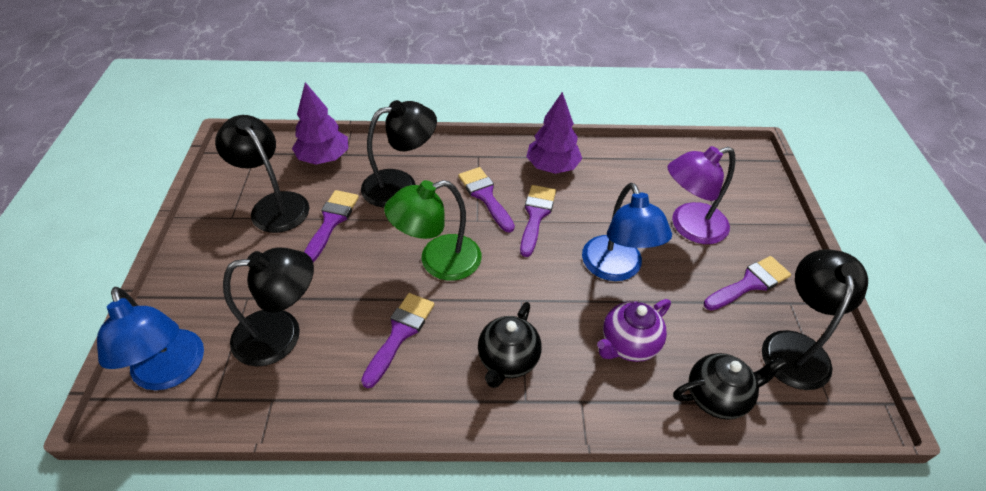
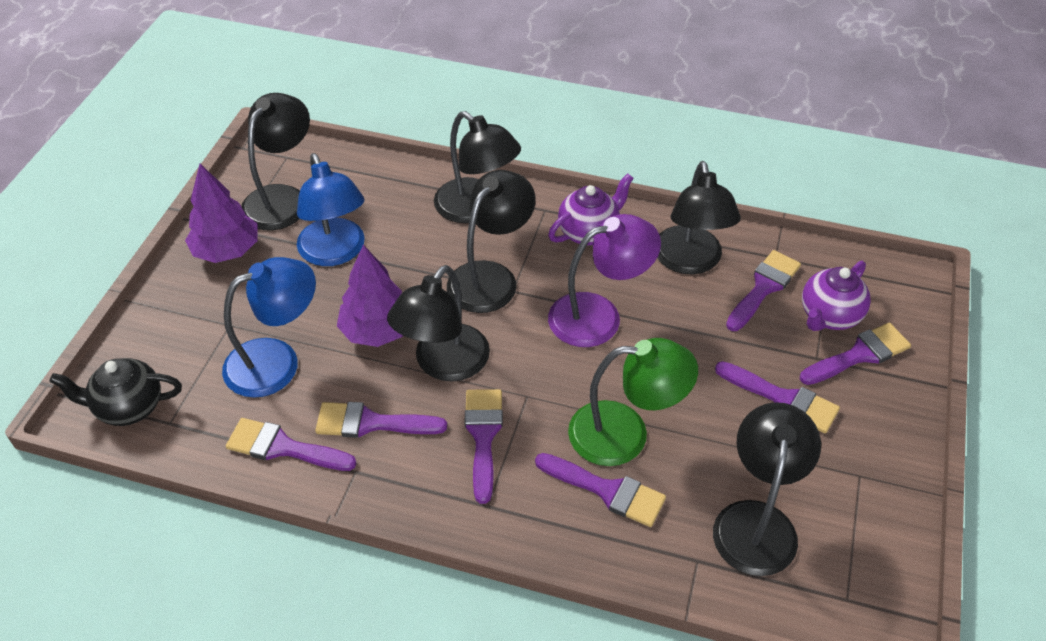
black lamp: [215,115,310,233] [223,248,314,367] [361,100,437,207] [762,249,868,390] = 4 -> [241,93,310,230] [387,265,490,381] [434,111,521,223] [447,170,536,313] [657,161,741,274] [713,402,821,576] = 6
black teapot: [478,302,542,388] [673,353,787,420] = 2 -> [50,358,182,426] = 1
purple brush: [304,190,359,262] [361,293,435,388] [458,167,515,233] [520,185,556,257] [704,256,791,311] = 5 -> [226,418,357,471] [315,402,447,438] [465,389,503,504] [535,453,666,527] [715,361,840,433] [726,250,801,331] [800,323,911,385] = 7
purple teapot: [597,299,671,362] = 1 -> [548,173,633,246] [802,261,871,331] = 2

